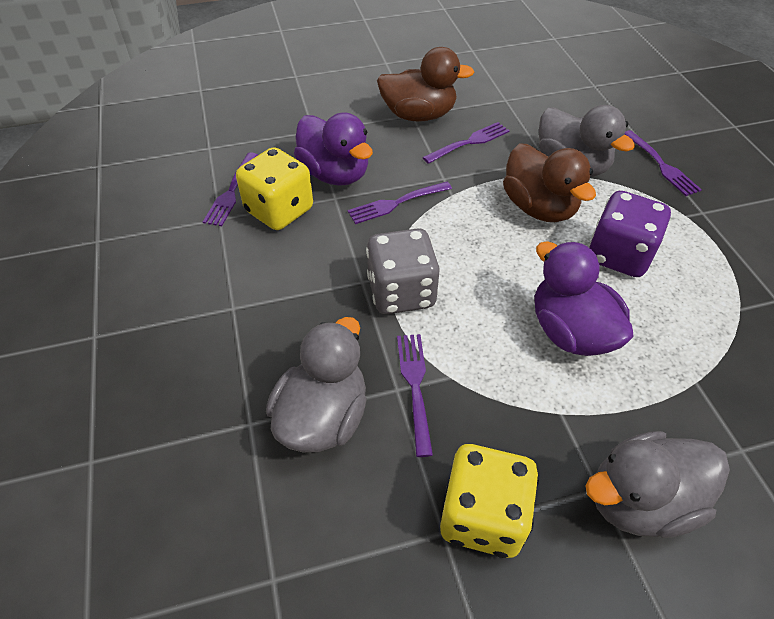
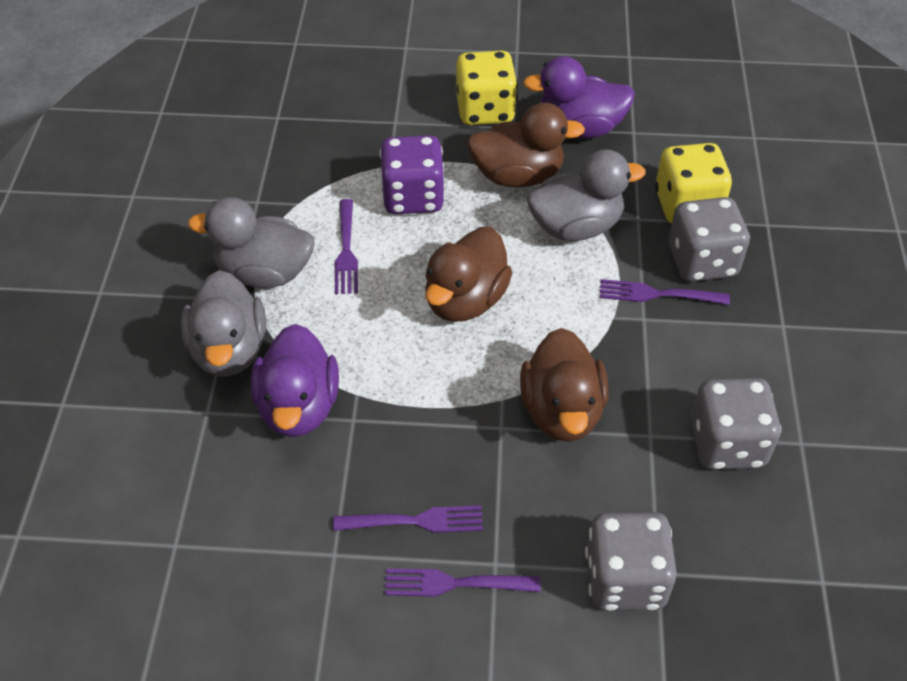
brown duck: [377,47,474,122] [503,143,596,222] = 2 -> [425,227,513,322] [467,103,585,188] [520,328,608,442] = 3
grey dice: [366,229,440,314] = 1 -> [585,512,677,611] [669,197,750,282] [690,378,781,470] = 3
purple fork: [203,152,258,226] [348,182,452,224] [397,334,433,457] [422,122,509,164] [624,130,702,196] = 5 -> [333,505,483,533] [335,199,358,294] [385,568,541,597] [600,279,730,305] = 4

